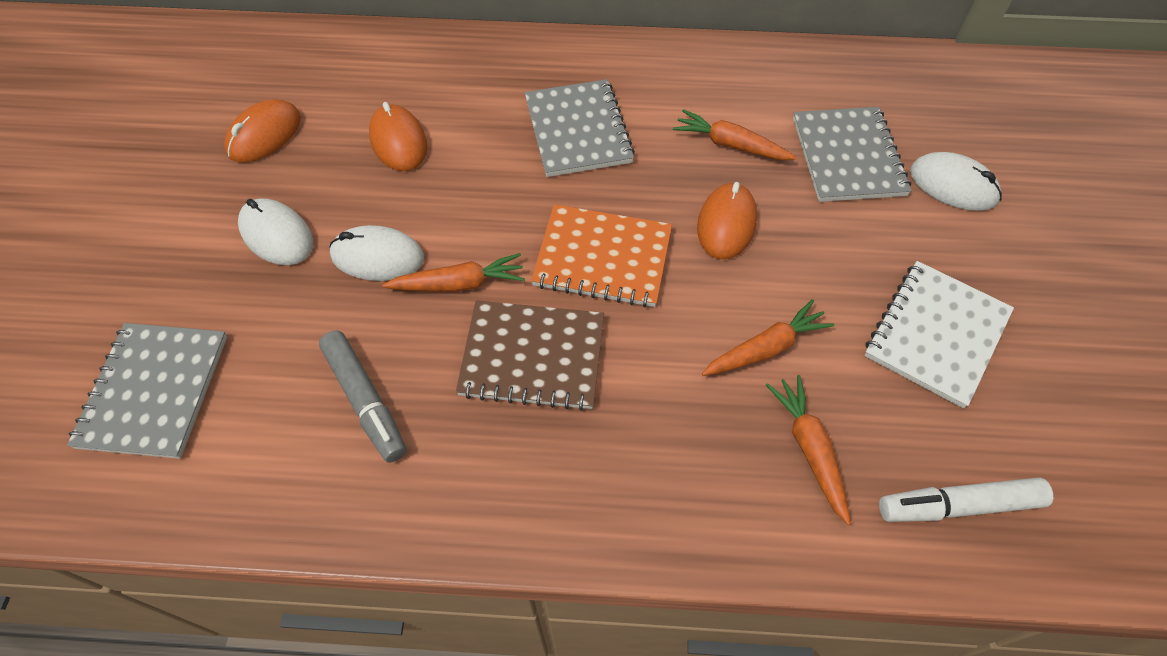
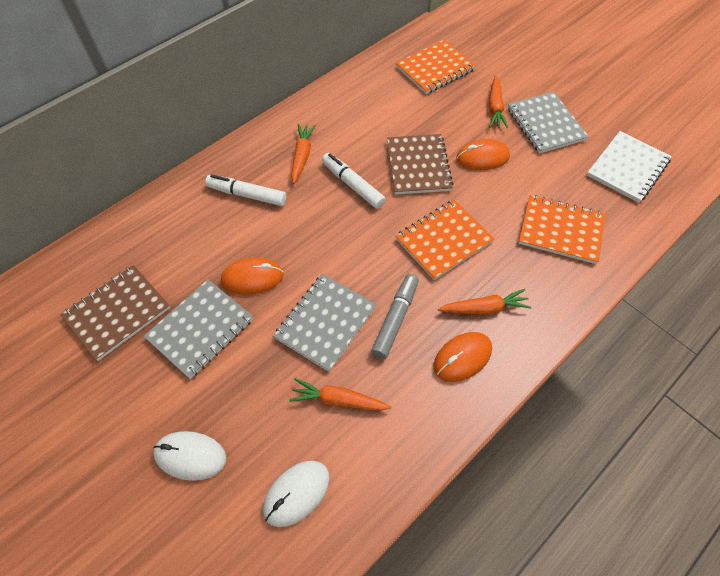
brown notebook: [456,300,604,411] = 1 -> [61,265,170,361] [387,134,453,195] = 2
orange notebook: [531,204,672,308] = 1 -> [395,200,495,280] [396,40,476,94] [518,195,605,264] = 3
white marker: [879,477,1053,522] = 1 -> [205,174,286,206] [322,153,386,209] = 2
white mouse: [238,198,313,265] [329,225,424,281] [910,152,1002,211] = 3 -> [153,431,226,481] [263,461,330,527] = 2

